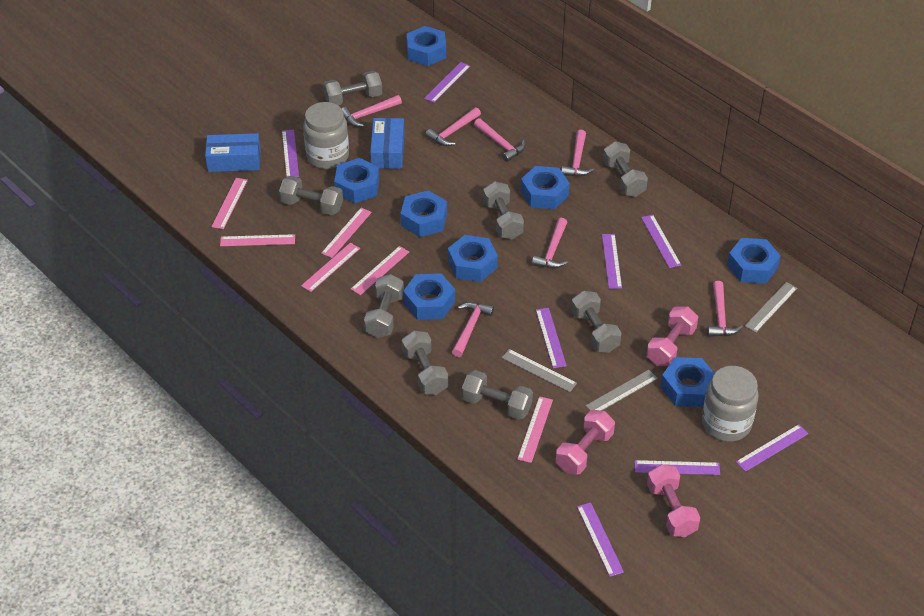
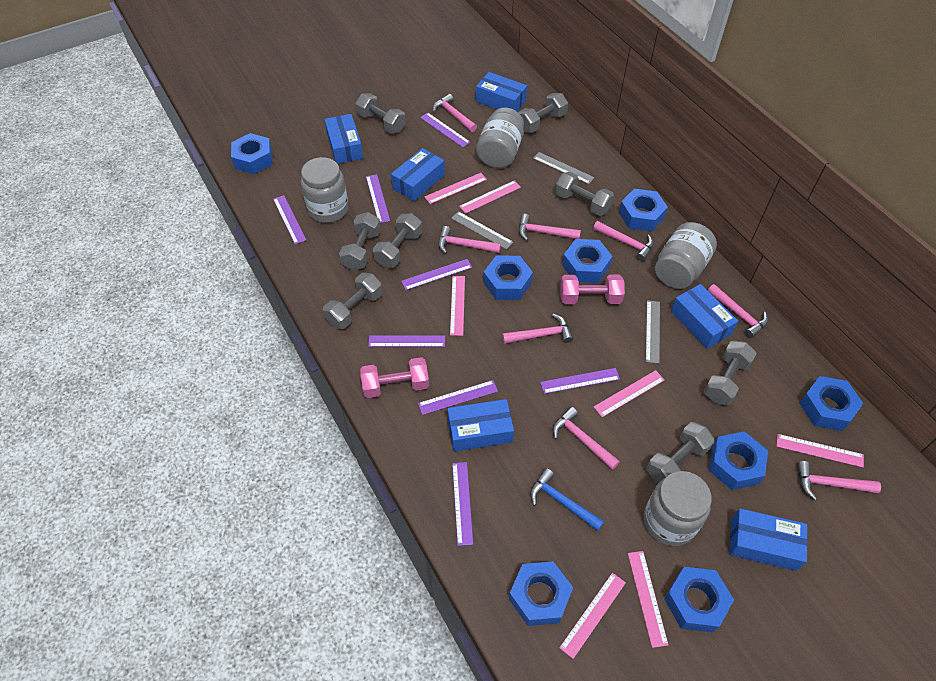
blue box: [205,133,261,172] [370,118,404,169] = 2 -> [324,114,363,164] [391,148,445,201] [447,399,514,452] [476,72,527,112] [671,284,738,349] [729,508,808,571] = 6
blue hammer: none = 0 -> [530,468,604,531] = 1
grey jar: [303,102,349,169] [702,366,759,442] = 2 -> [301,157,349,223] [476,108,524,168] [644,471,712,546] [655,222,717,289] = 4
pink dumbbell: [556,410,615,474] [646,306,698,366] [647,464,700,537] = 3 -> [360,357,429,398] [560,274,625,304] = 2
pink hammer: [341,95,402,127] [426,107,481,146] [452,302,494,357] [474,118,526,162] [532,218,567,269] [561,130,594,177] [707,281,743,337] = 7 -> [433,94,477,132] [438,226,501,254] [502,314,573,344] [519,214,581,241] [553,407,620,470] [593,221,654,261] [708,284,768,338] [797,461,881,500] = 8
pink ruler: [211,178,248,229] [220,234,295,246] [301,243,360,292] [321,208,372,258] [351,246,409,295] [517,396,553,463] = 6 -> [425,173,487,204] [450,276,465,336] [459,180,521,214] [559,573,626,659] [594,370,665,417] [628,551,668,648] [777,434,864,467] = 7

